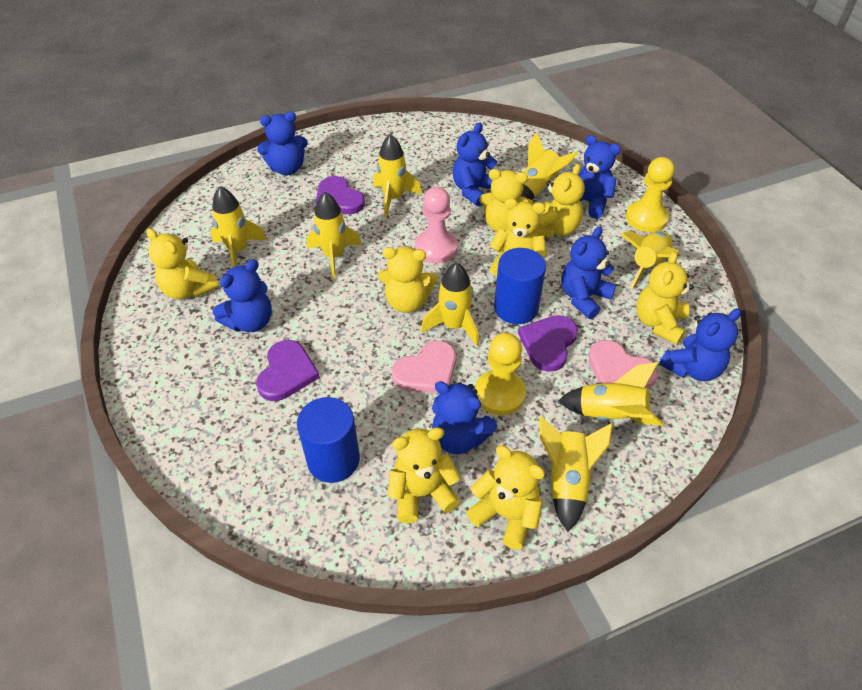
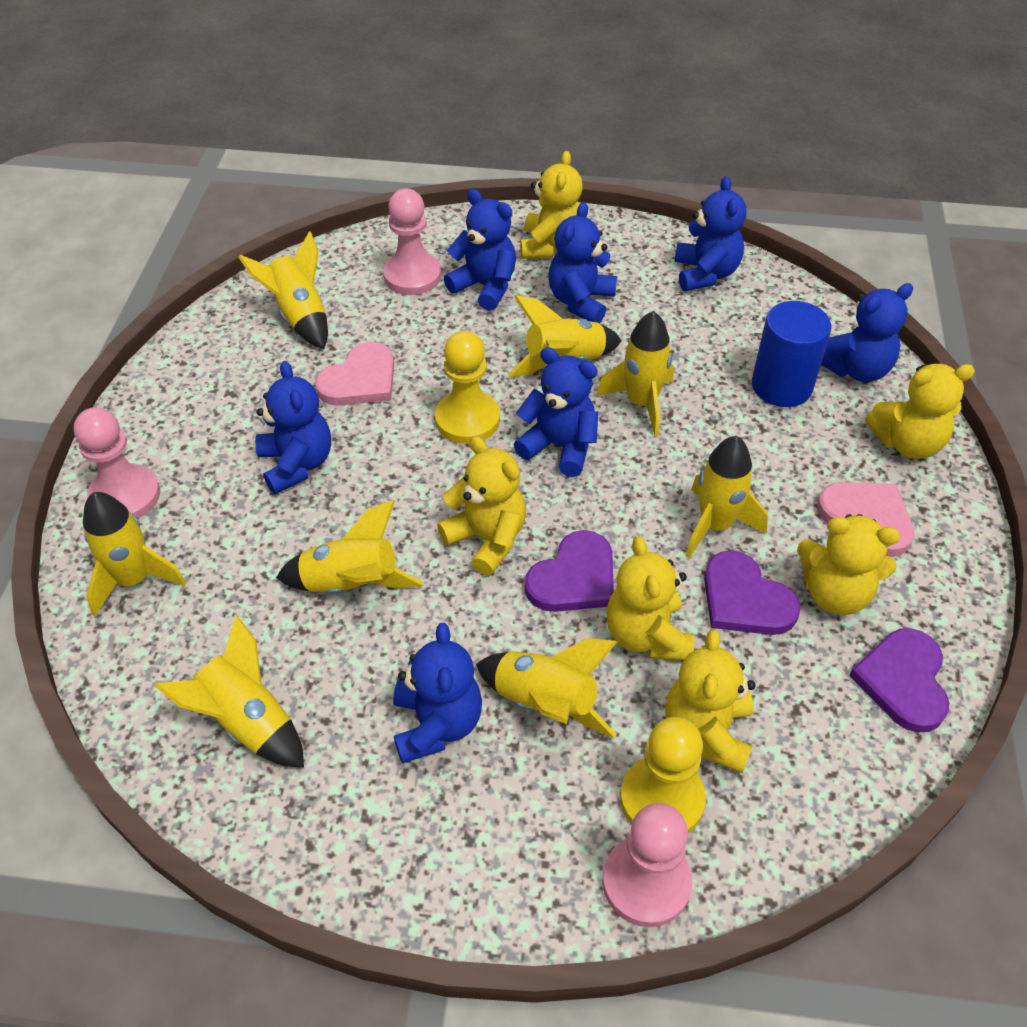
blue cylinder: [297,397,360,483] [494,248,546,324] = 2 -> [752,301,831,407] = 1
pink pawn: [415,187,458,263] = 1 -> [74,407,160,519] [383,189,441,295] [602,803,692,927] = 3
yellow teddy bear: [146,228,219,300] [378,246,438,313] [388,427,461,523] [466,445,545,550] [479,169,534,232] [489,198,547,276] [536,164,585,238] [636,251,694,345] = 8 -> [437,436,526,576] [520,151,583,259] [606,536,694,660] [665,629,756,773] [797,514,900,615] [865,364,975,459] = 6

